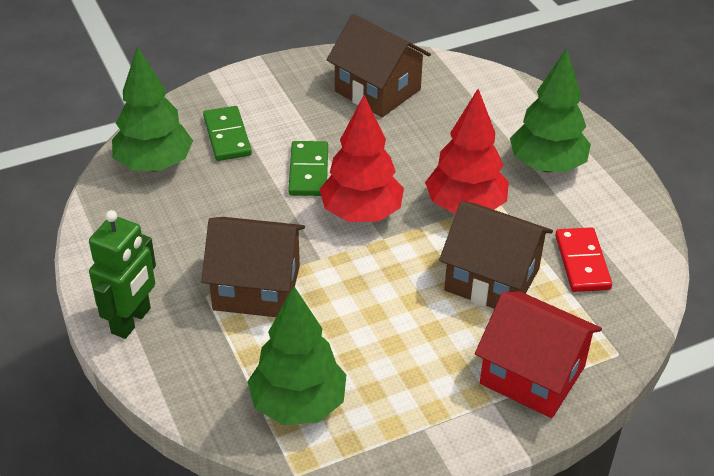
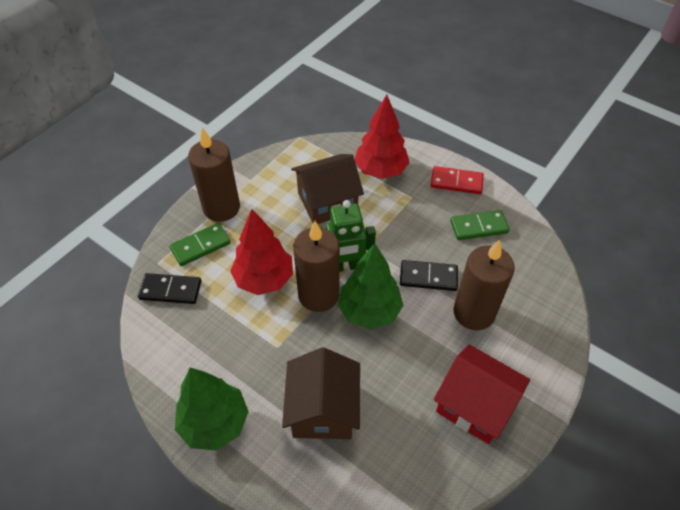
black domino: none = 0 -> [138,273,201,304] [400,260,458,291] = 2
brown candle: none = 0 -> [188,127,240,222] [293,221,339,312] [453,240,515,330] = 3
brown house: [201,217,305,317] [327,14,431,117] [439,201,553,309] = 3 -> [282,347,360,439] [291,154,364,224] = 2
green tree: [112,46,193,171] [247,286,346,425] [510,48,591,173] = 3 -> [175,368,249,451] [338,243,403,330] = 2

